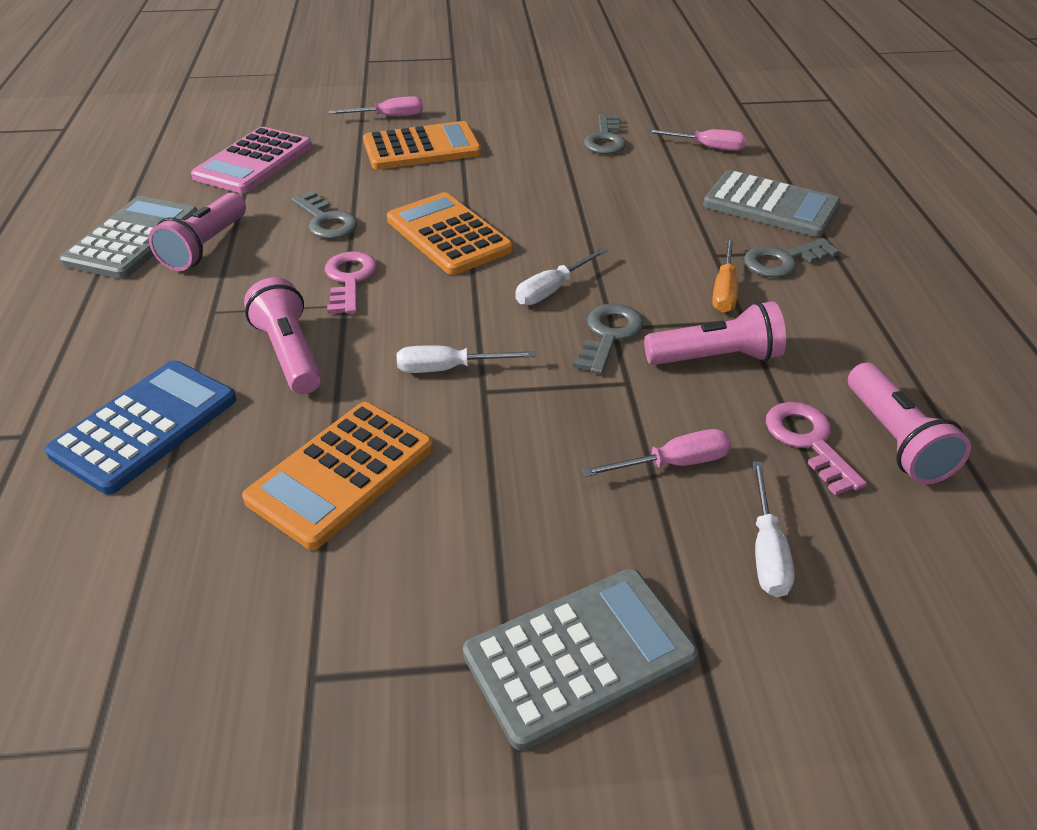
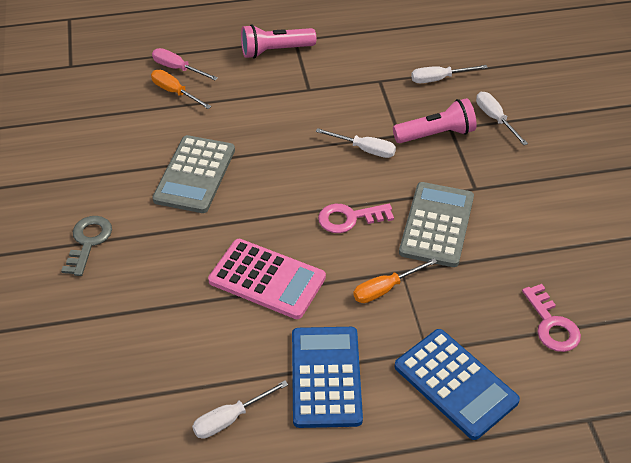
blue calculator: [45,360,237,495] = 1 -> [292,327,363,428] [395,329,520,440] = 2
grey calculator: [60,196,198,279] [463,568,698,751] [703,170,840,237] = 3 -> [152,135,235,213] [399,182,474,267] = 2
grey key: [291,191,358,239] [573,303,644,374] [584,114,626,154] [744,238,840,278] = 4 -> [61,216,112,276] = 1
orange calculator: [242,402,433,550] [363,121,481,170] [387,192,513,275] = 3 -> none = 0
orange screwdriver: [712,238,738,313] = 1 -> [151,70,211,109] [353,258,437,303] = 2
pink flashlight: [149,193,246,271] [244,277,321,394] [644,301,786,365] [848,363,971,484] = 4 -> [241,24,316,59] [393,98,477,143] = 2
pink screwdriver: [329,96,423,116] [582,429,732,477] [646,129,746,151] = 3 -> [152,48,218,81] = 1
white screwdriver: [397,345,536,373] [515,248,607,305] [753,461,795,597] = 3 -> [192,380,288,439] [316,128,396,158] [411,65,488,83] [476,92,528,145] = 4

